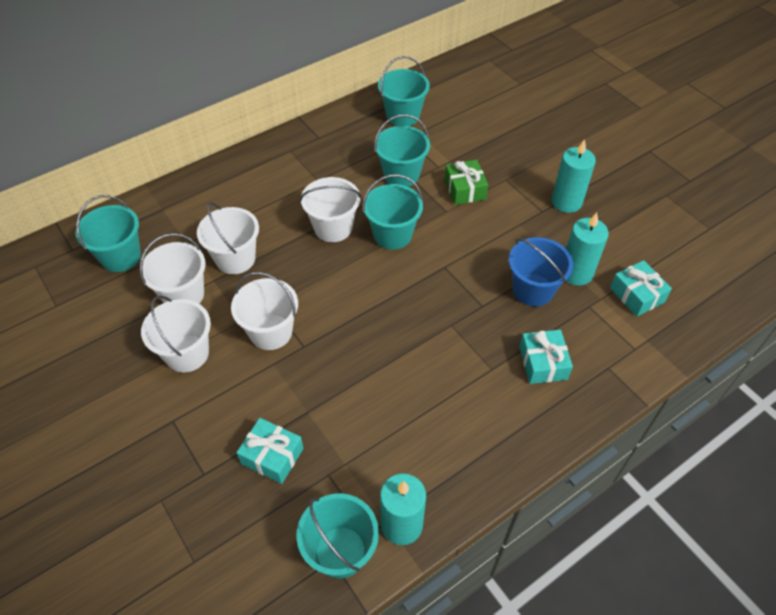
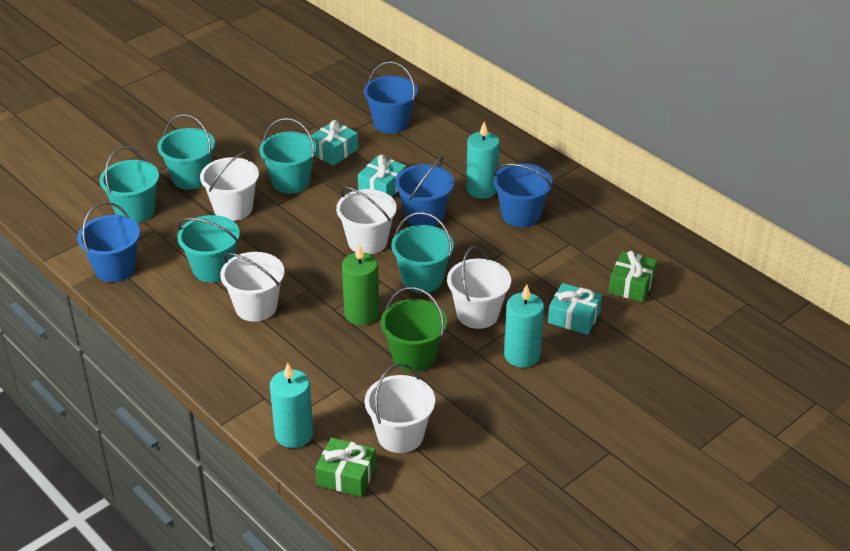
blue bucket: [509,237,573,306] = 1 -> [77,202,140,282] [364,61,418,134] [395,157,454,227] [494,163,553,227] = 4
green bucket: none = 0 -> [381,287,447,372] = 1
green candle: none = 0 -> [342,244,379,325] = 1
green gift: [445,160,488,205] = 1 -> [315,438,376,497] [608,251,657,302] = 2

